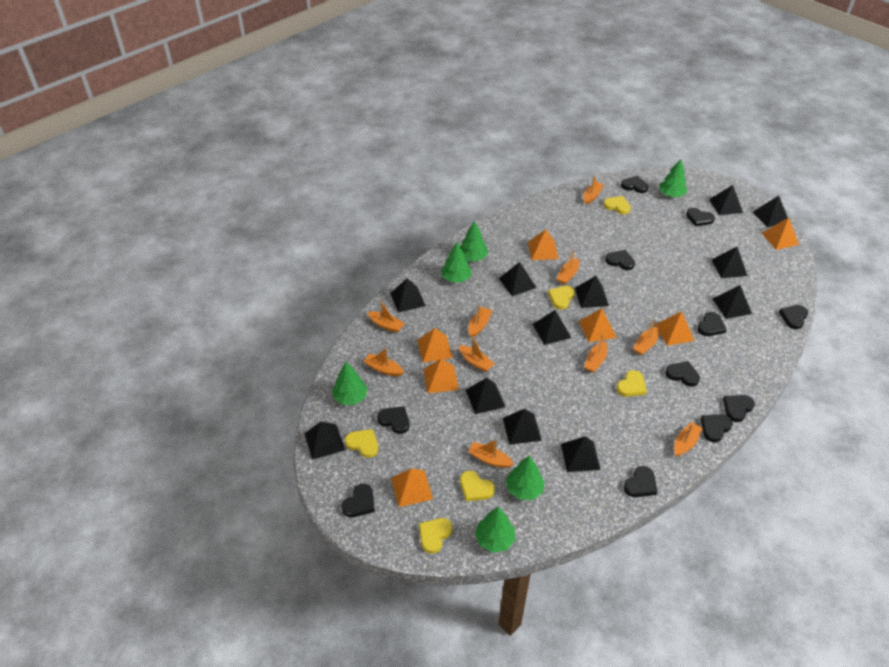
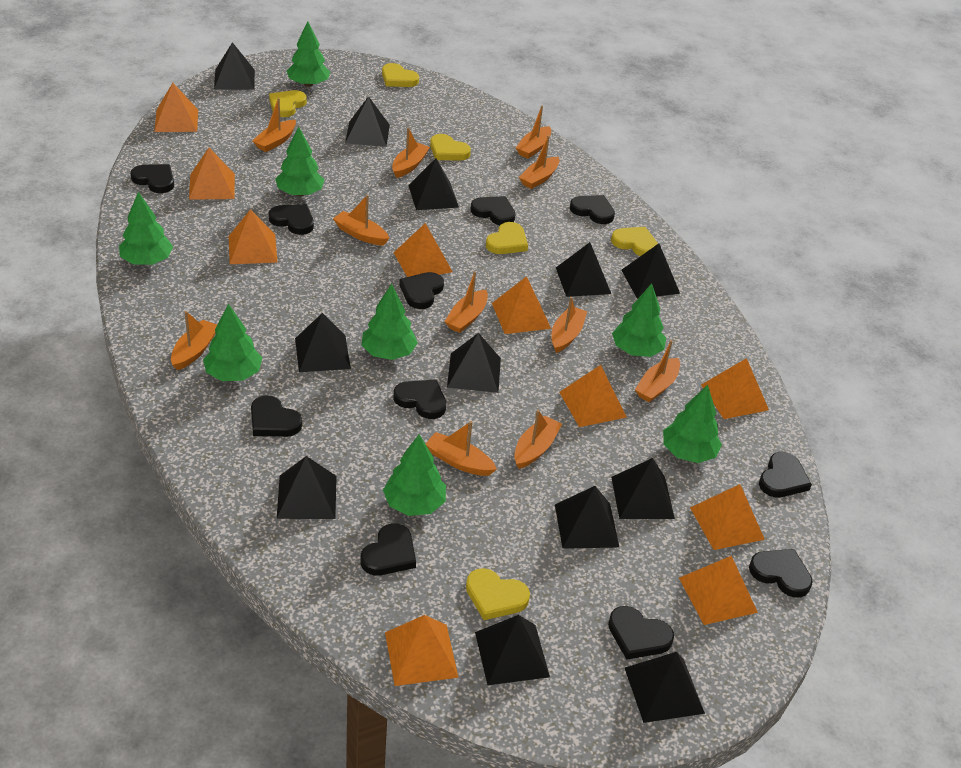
green tree: [332,362,368,405] [441,242,472,282] [460,221,488,262] [475,507,515,553] [506,455,545,500] [659,159,688,197] = 6 -> [119,192,173,265] [203,304,262,381] [275,127,325,196] [287,21,330,87] [361,284,418,360] [383,434,446,516] [612,283,666,357] [663,385,722,463] = 8
orange boat: [364,348,404,376] [367,300,405,333] [459,337,495,372] [468,305,493,338] [468,439,514,468] [556,250,579,285] [583,175,604,205] [584,335,607,373] [633,319,659,355] [674,422,703,457] = 10 -> [171,311,217,370] [252,98,296,152] [333,195,389,246] [392,127,430,178] [426,421,497,476] [444,271,488,333] [514,410,562,469] [516,105,551,158] [519,135,559,189] [551,297,587,353] [635,340,680,402] = 11
orange pyramid: [391,469,433,507] [417,328,453,363] [424,359,459,393] [528,229,558,260] [579,308,617,342] [655,311,695,346] [761,218,799,250] = 7 -> [154,83,198,132] [189,148,235,200] [229,209,278,264] [385,615,459,686] [394,223,453,277] [492,276,551,334] [559,365,627,427] [679,556,758,625] [690,484,765,550] [701,358,769,419] = 10

